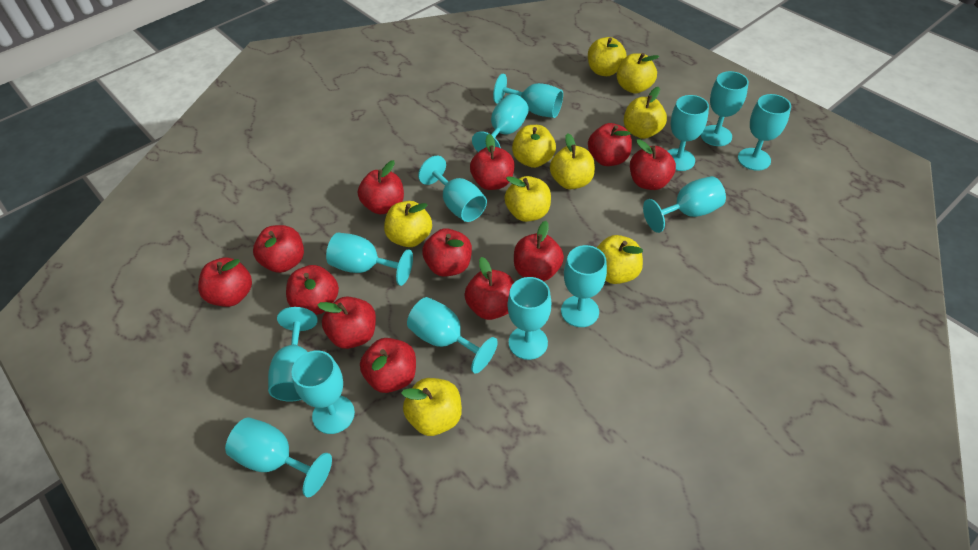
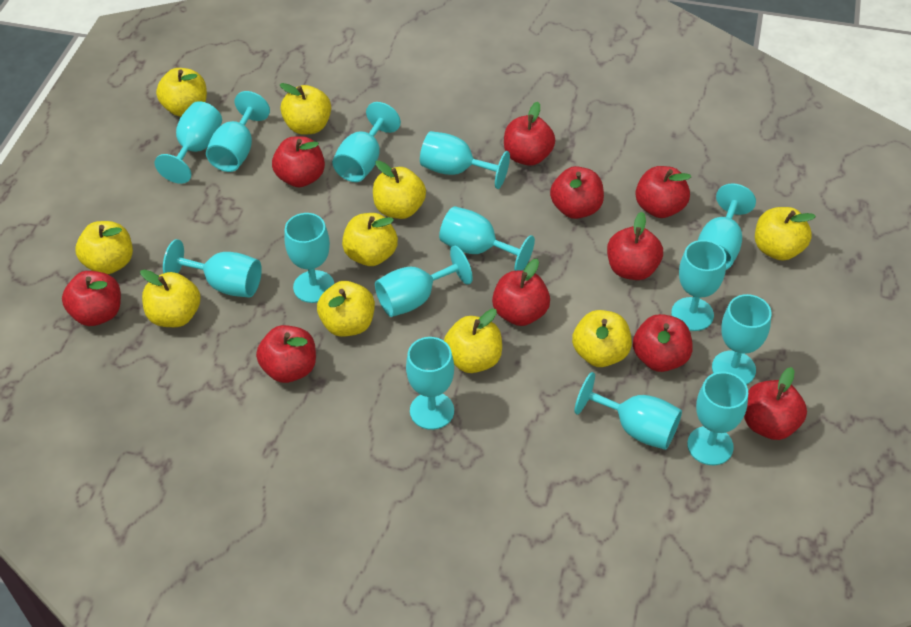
red apple: [198,258,252,307] [253,225,304,273] [286,265,339,315] [318,297,376,349] [358,160,404,214] [360,338,416,393] [422,228,472,277] [464,257,514,320] [470,134,514,190] [514,221,564,281] [588,123,632,166] [630,139,676,190] = 12 -> [62,271,121,326] [256,325,316,383] [272,136,325,187] [492,259,550,326] [504,102,555,166] [550,166,604,219] [607,212,663,280] [633,314,693,372] [635,166,691,218] [744,367,807,440] = 10
yellow apple: [384,201,432,247] [401,378,462,436] [504,176,551,222] [512,125,556,168] [550,133,595,189] [588,37,626,76] [597,235,643,284] [617,53,659,94] [624,87,667,139] = 9 -> [75,221,133,274] [140,269,201,327] [156,68,207,117] [280,83,331,135] [317,281,375,337] [342,213,398,266] [373,160,426,219] [444,309,502,373] [572,310,632,367] [755,207,816,261] = 10

